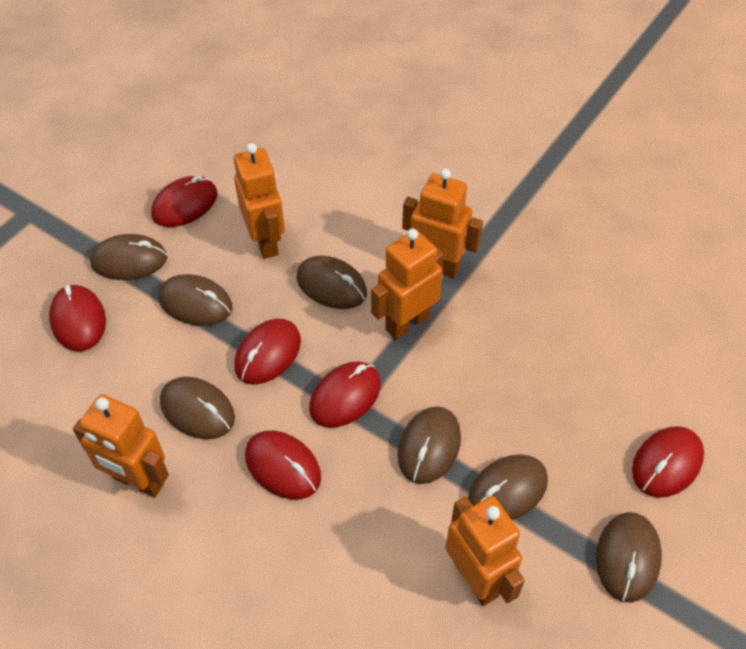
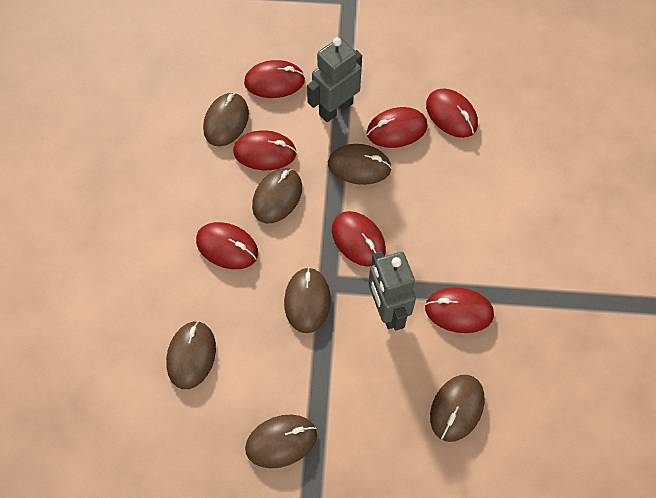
grey robot: none = 0 -> [307,37,362,122] [368,251,416,331] = 2
orange robot: [73,394,169,498] [234,143,285,259] [371,228,444,340] [402,168,483,278] [445,496,525,606] = 5 -> none = 0
red mouse: [49,285,106,352] [151,175,218,227] [234,319,301,385] [245,431,321,499] [309,361,381,428] [632,426,704,498] = 6 -> [196,222,258,269] [233,130,297,170] [244,60,305,98] [332,211,386,267] [367,107,428,148] [425,287,494,333] [426,88,478,138] = 7

